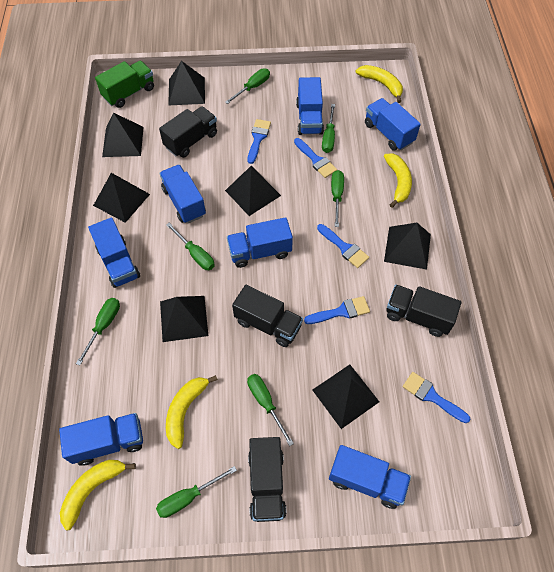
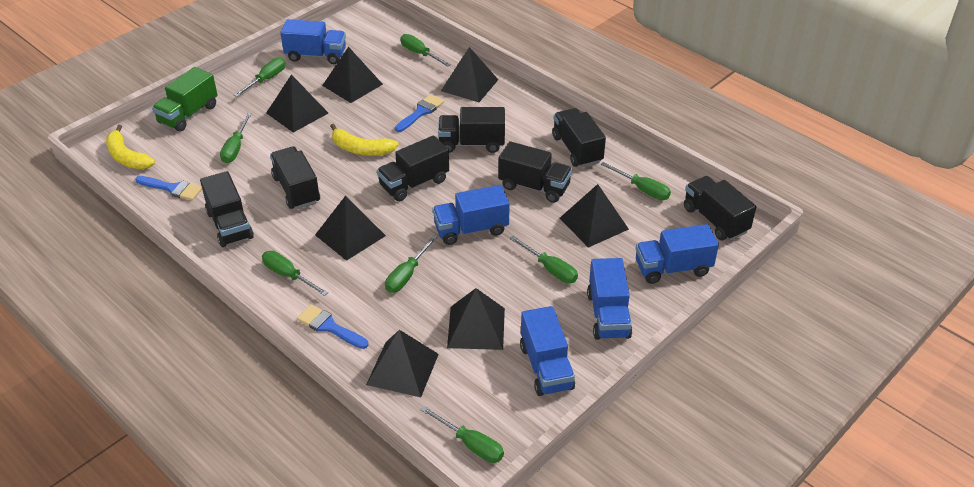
black truck: [159,106,217,158] [232,285,303,347] [248,437,287,522] [386,285,461,337] = 4 -> [200,171,254,247] [270,146,320,209] [377,135,449,201] [438,107,505,153] [498,141,572,203] [552,108,606,167] [684,176,756,241] = 7
blue brush: [248,119,271,164] [294,138,337,178] [304,296,370,324] [317,224,369,268] [403,372,471,423] = 5 -> [135,176,202,201] [297,305,368,349] [395,94,444,132] = 3
blue truck: [59,413,143,466] [88,218,140,288] [159,165,206,223] [227,217,293,268] [296,77,324,135] [329,445,411,509] [365,98,421,151] = 7 -> [280,19,346,64] [433,185,510,245] [520,306,575,396] [587,258,632,340] [636,224,719,284] = 5
green screwdriver: [76,298,120,365] [156,466,237,518] [166,223,215,270] [225,68,270,104] [247,374,294,446] [322,104,335,153] [331,170,344,227] = 7 -> [220,113,252,163] [234,57,286,97] [262,251,328,296] [385,235,438,293] [400,34,451,67] [420,406,504,463] [510,236,578,283] [601,162,671,200] = 8
yellow banana: [60,460,136,530] [166,375,218,449] [356,65,403,103] [384,153,412,208] = 4 -> [106,125,155,169] [330,124,399,156] = 2

